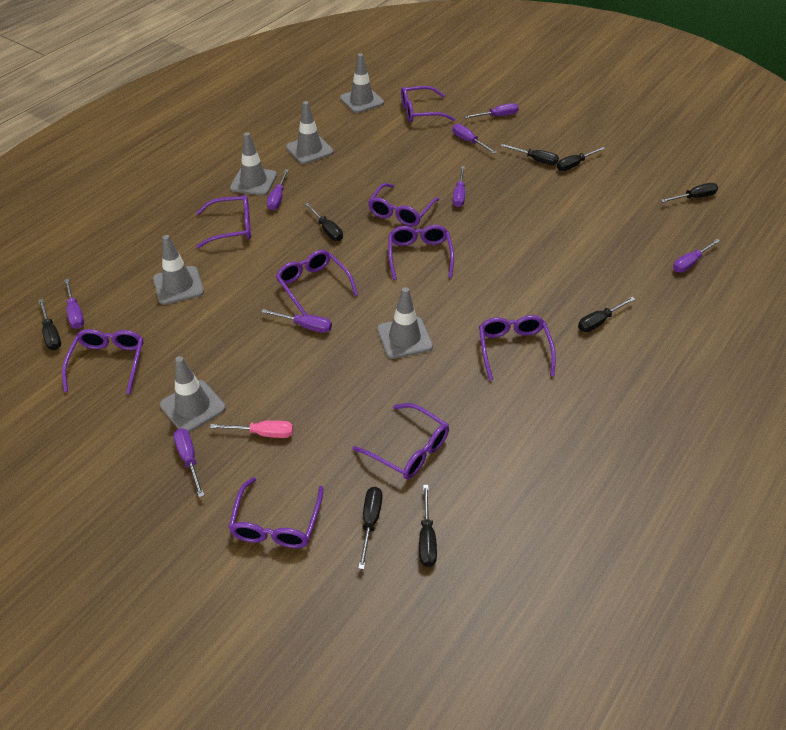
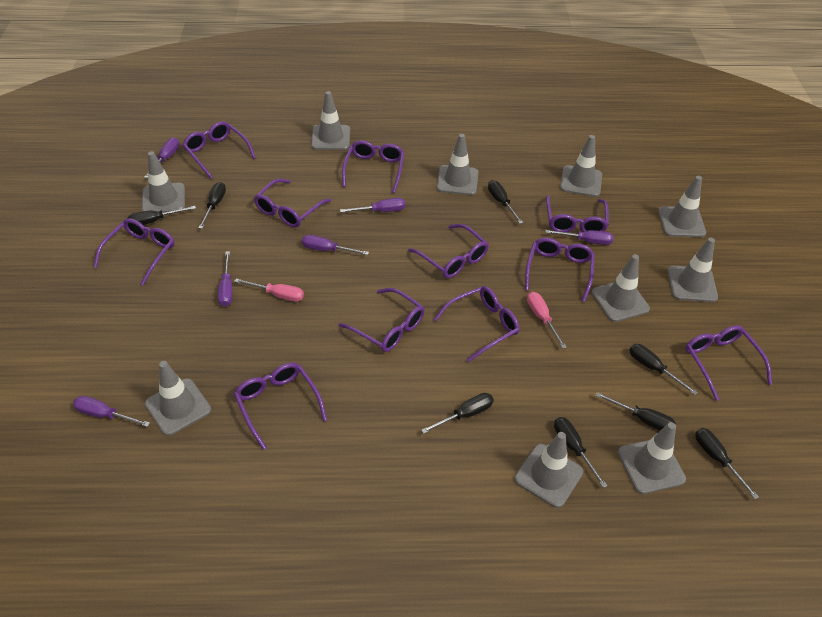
grey traffic cone: [153,235,204,305] [160,356,226,432] [230,132,277,196] [286,101,334,164] [340,53,384,113] [377,287,433,359] = 6 -> [142,151,185,213] [145,361,211,436] [311,91,350,150] [437,134,479,195] [514,432,583,508] [560,135,602,197] [592,254,650,322] [618,422,686,494] [658,176,706,237] [668,238,718,302] = 10
pink screwdriver: [210,420,293,438] = 1 -> [234,279,304,302] [527,292,567,349] = 2
purple glasses: [62,329,143,394] [196,195,251,248] [228,477,324,548] [276,250,358,315] [353,403,449,479] [368,183,439,227] [388,225,454,280] [401,86,455,122] [479,315,556,381] = 9 -> [94,218,175,285] [183,121,256,179] [234,363,327,450] [254,179,331,227] [339,288,425,352] [342,140,405,193] [408,224,489,278] [434,286,520,362] [525,238,595,302] [546,195,609,232] [685,325,772,401] = 11
purple screwdriver: [64,279,84,329] [173,428,204,497] [261,309,332,333] [267,169,289,210] [452,124,497,154] [453,166,465,207] [464,103,519,118] [673,239,720,273] = 8 -> [73,396,150,427] [144,138,179,178] [218,251,233,307] [302,235,369,255] [340,198,405,212] [545,230,613,245] = 6

